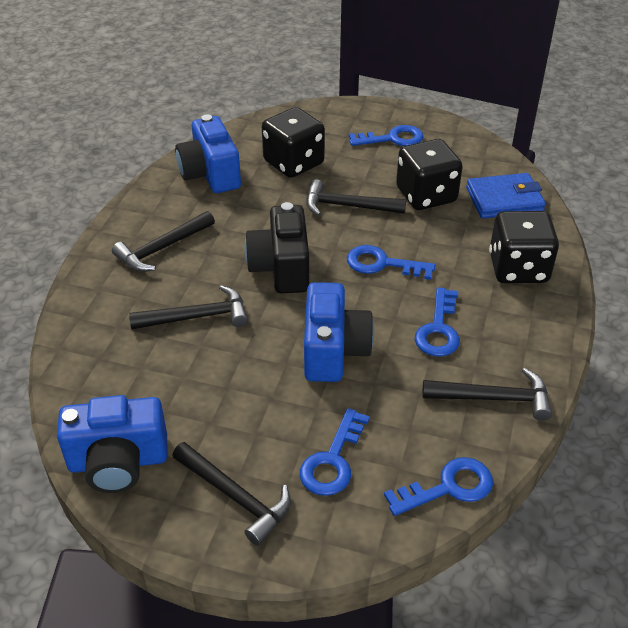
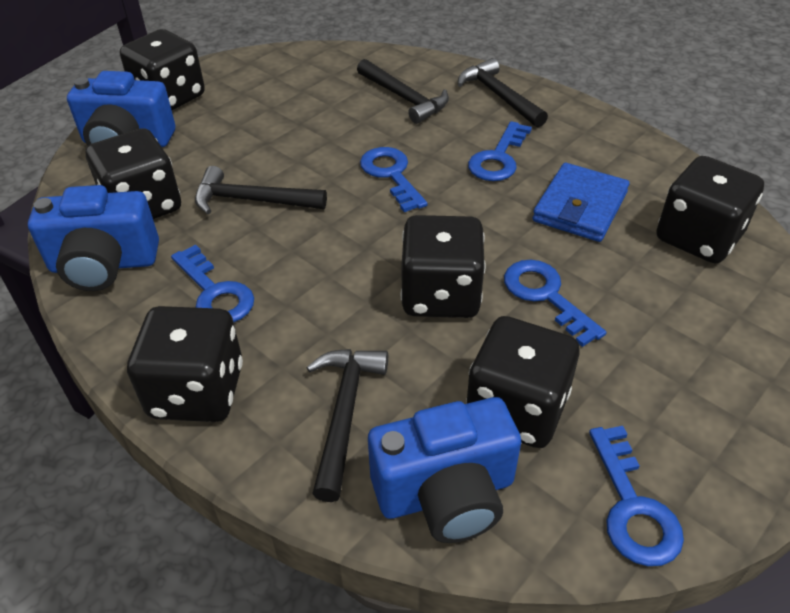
black camera: [245,202,309,293] = 1 -> none = 0
black dice: [262,107,325,178] [396,139,463,210] [489,211,559,283] = 3 -> [86,128,181,219] [120,29,205,110] [127,306,243,422] [401,215,486,318] [466,316,580,448] [656,156,764,263] = 6
black hammer: [112,211,215,272] [129,285,248,330] [172,442,291,546] [306,179,406,216] [422,368,552,421] = 5 -> [195,166,327,214] [306,349,388,502] [357,59,449,124] [458,58,548,127] = 4

